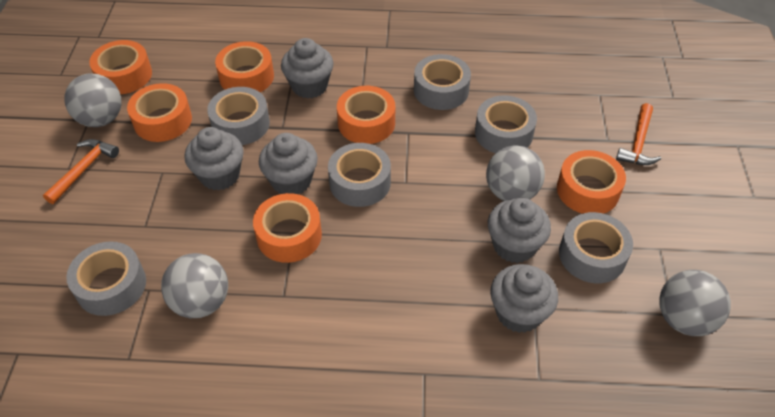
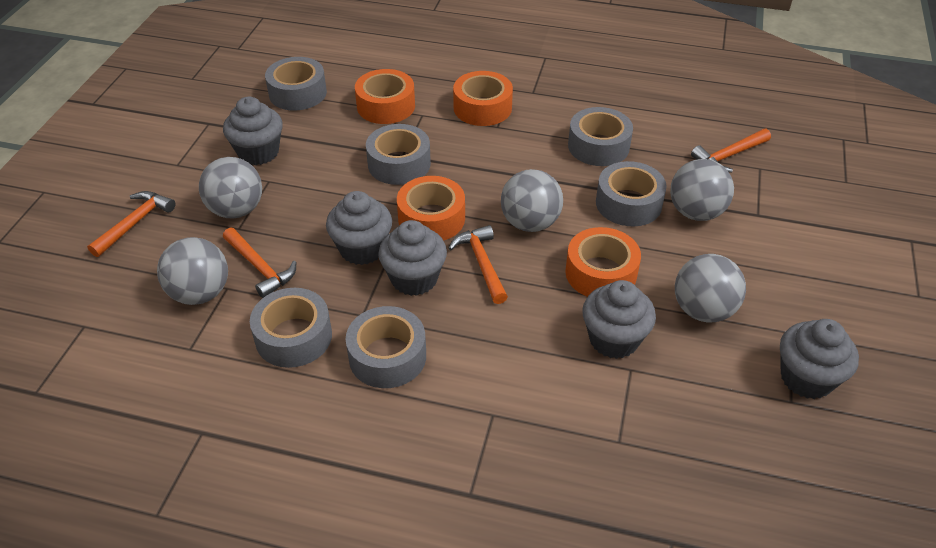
grey ball: [64,73,122,127] [161,253,228,318] [486,145,545,201] [659,270,731,336] = 4 -> [157,237,228,305] [199,157,262,218] [501,169,563,232] [670,159,734,221] [675,254,746,322] = 5
orange hammer: [43,139,119,204] [616,103,661,165] = 2 -> [87,191,176,257] [223,228,296,298] [448,225,508,304] [691,129,771,173] = 4
orange tape: [89,40,152,94] [127,83,192,142] [215,41,274,92] [253,193,322,263] [337,86,395,144] [557,150,626,214] = 6 -> [355,69,415,124] [397,176,465,241] [453,71,513,126] [565,227,641,297] = 4

